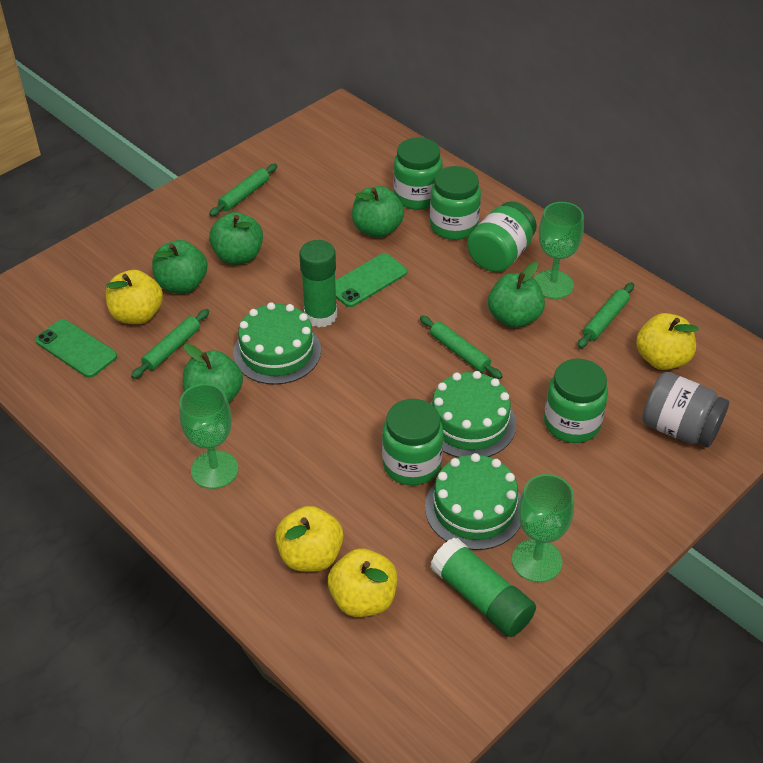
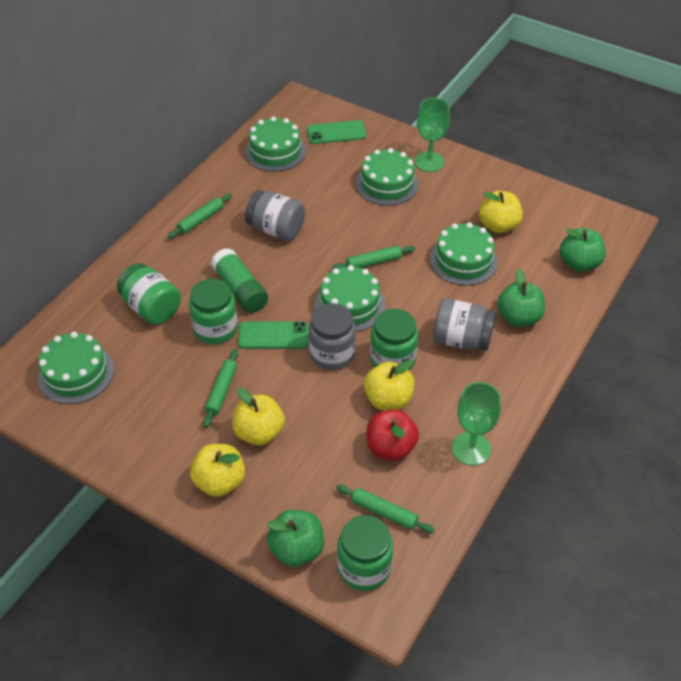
green apple: [152,240,207,293] [183,344,243,403] [209,212,263,265] [352,186,404,238] [488,262,545,328] = 5 -> [267,510,324,567] [497,269,545,327] [560,228,606,272] = 3
green cake: [233,302,321,385] [425,453,521,550] [430,371,516,458] = 3 -> [38,332,114,404] [245,116,306,172] [315,265,385,332] [356,148,419,206] [430,222,498,286] = 5
green glue stick: [299,240,337,328] [430,538,536,637] = 2 -> [211,248,268,313] = 1
green goblet: [179,384,238,489] [512,474,574,583] [534,202,584,299] = 3 -> [414,98,450,172] [452,382,501,466] = 2
green jar: [382,399,444,485] [393,137,443,210] [430,166,481,240] [467,201,537,272] [544,359,608,443] = 5 -> [117,263,181,325] [189,279,238,344] [337,515,393,591] [370,309,418,370] = 4
grey jar: [642,372,729,447] = 1 -> [245,190,305,241] [309,303,356,370] [433,298,496,351] = 3
red apple: none = 0 -> [367,409,419,461] = 1

